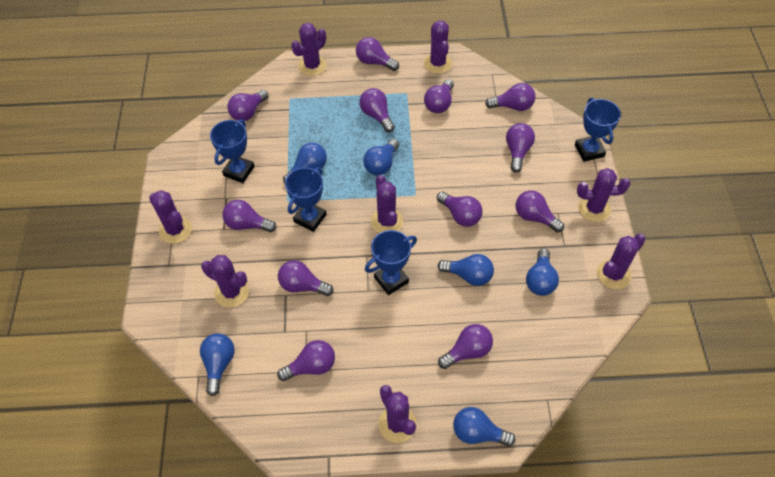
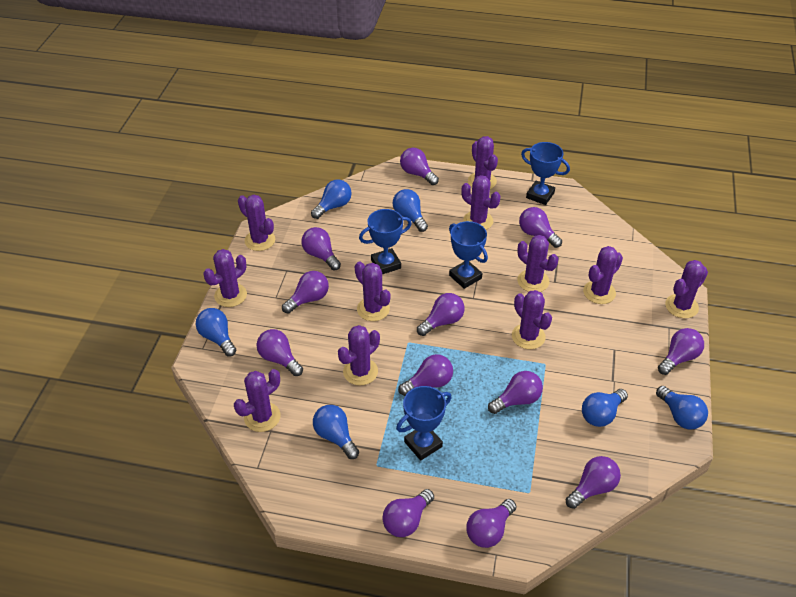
purple cactus: [149,190,192,244] [201,255,249,307] [291,23,326,76] [371,175,403,233] [378,385,417,443] [424,20,452,74] [577,168,630,222] [597,233,646,289] = 8 -> [203,249,247,307] [234,369,280,432] [238,195,275,251] [338,325,380,385] [355,262,391,321] [461,175,500,230] [468,136,498,189] [512,290,552,349] [517,235,558,292] [583,246,623,304] [665,260,708,318] = 11

